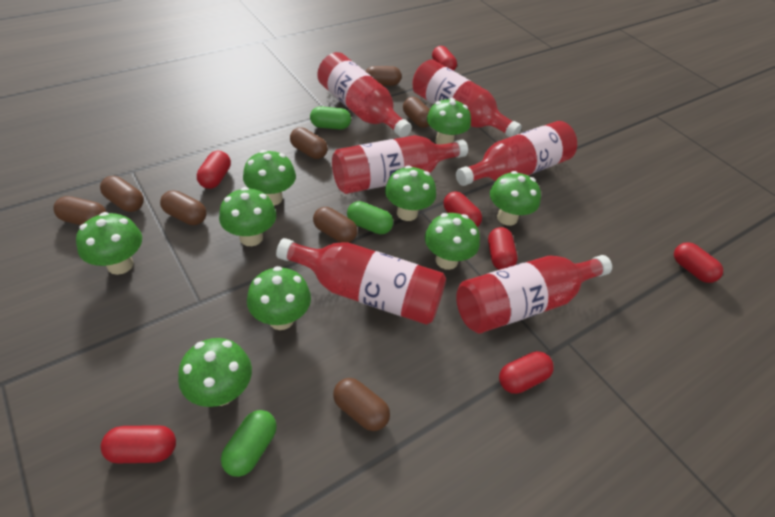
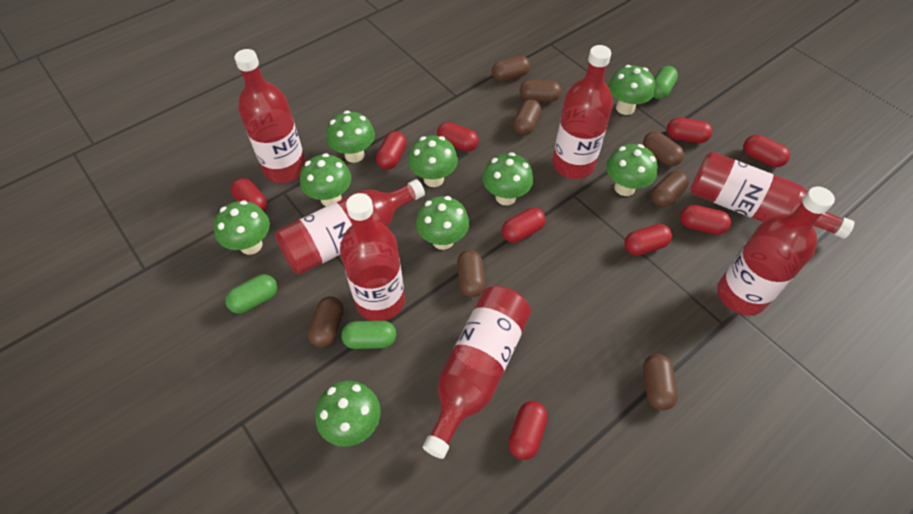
red bottle: [276,238,446,325] [317,52,412,138] [332,135,468,194] [413,59,522,137] [456,121,577,186] [456,255,612,333] = 6 -> [234,49,306,183] [275,179,425,275] [340,193,405,321] [423,286,531,459] [553,45,613,179] [690,152,854,239] [717,187,835,316] = 7
red capsule: [101,425,176,463] [197,151,231,189] [432,46,457,71] [443,191,482,227] [488,227,517,270] [499,351,554,394] [674,242,723,283] = 7 -> [231,178,267,212] [376,131,407,170] [437,122,479,151] [502,207,546,243] [509,401,548,460] [624,224,672,256] [667,117,712,143] [680,205,731,235] [743,135,790,167] = 9

